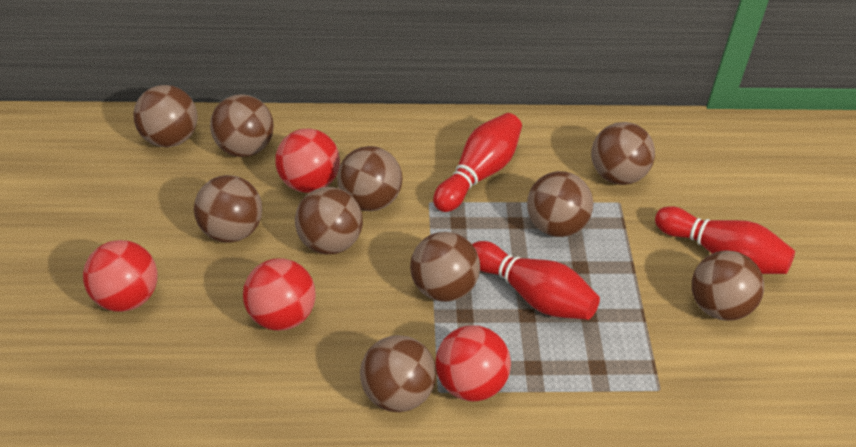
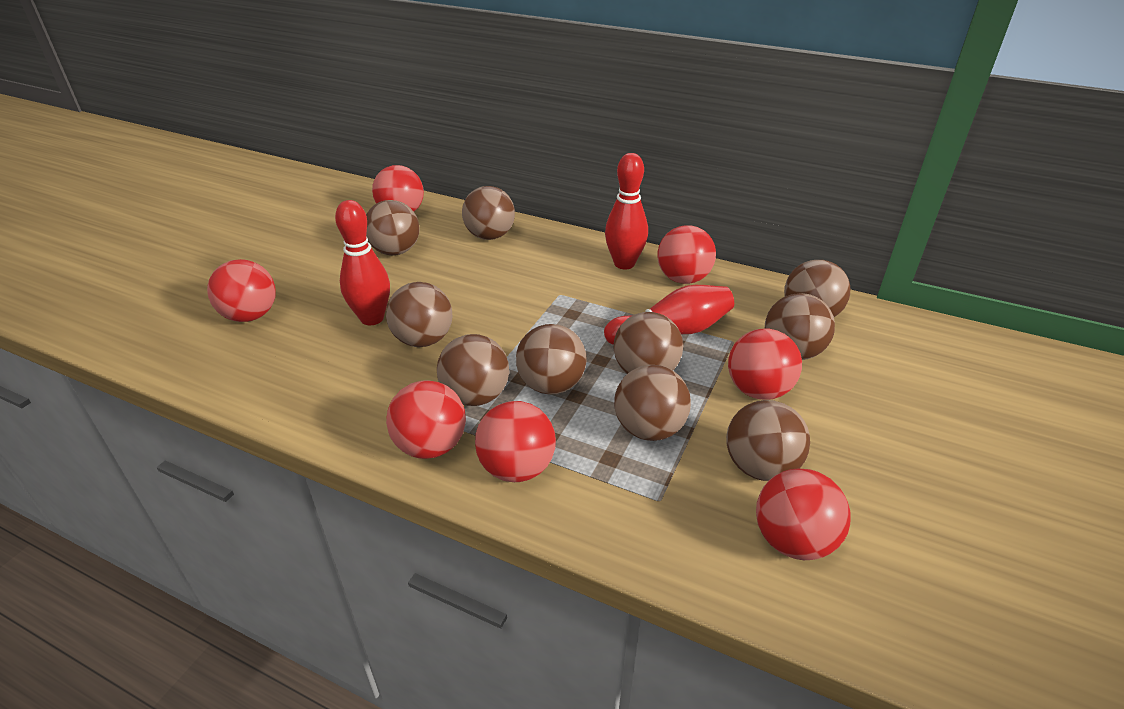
red ball: [83,240,157,312] [243,258,316,331] [275,128,340,193] [435,325,511,402] = 4 -> [207,259,276,322] [372,165,424,212] [386,380,466,459] [475,401,556,482] [657,225,716,284] [728,328,802,400] [756,469,850,560] = 7

